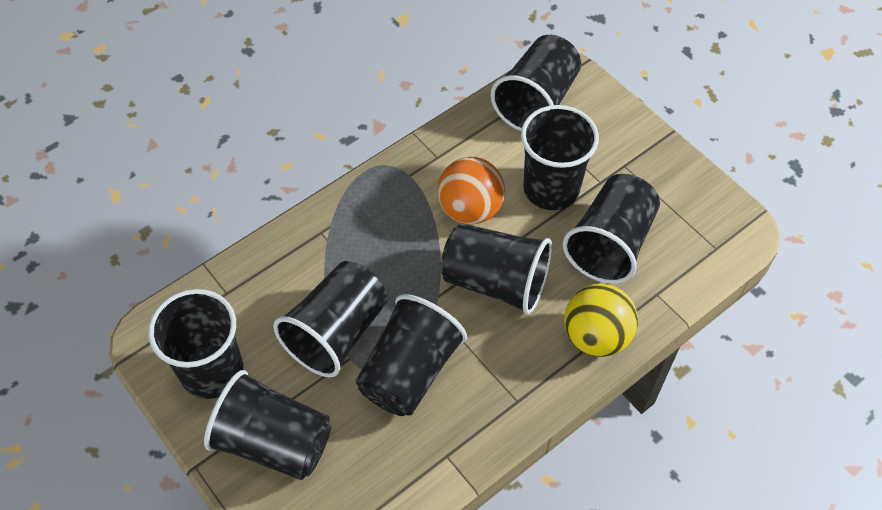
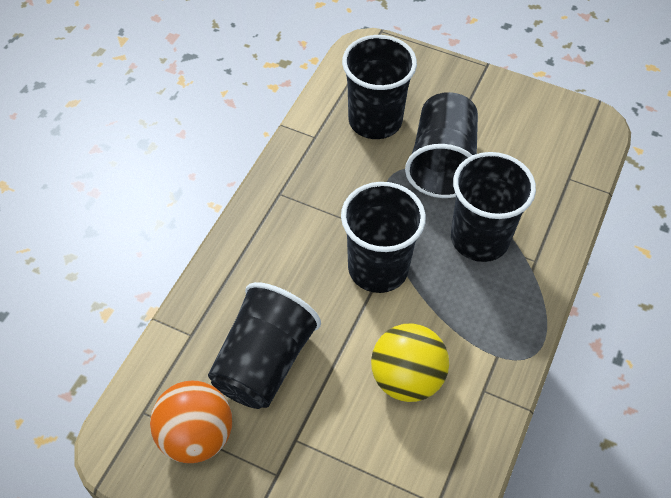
black cup: [148,289,243,399] [204,370,331,480] [273,261,388,377] [356,294,467,416] [441,223,552,315] [490,35,581,131] [521,105,599,210] [563,174,660,284] = 8 -> [208,282,321,409] [341,182,426,293] [342,35,417,139] [405,92,478,198] [451,152,536,262] = 5

